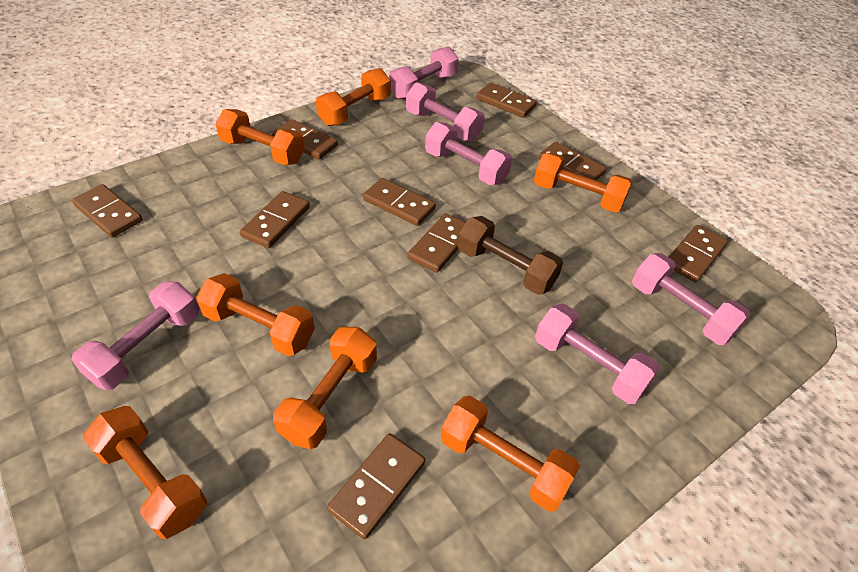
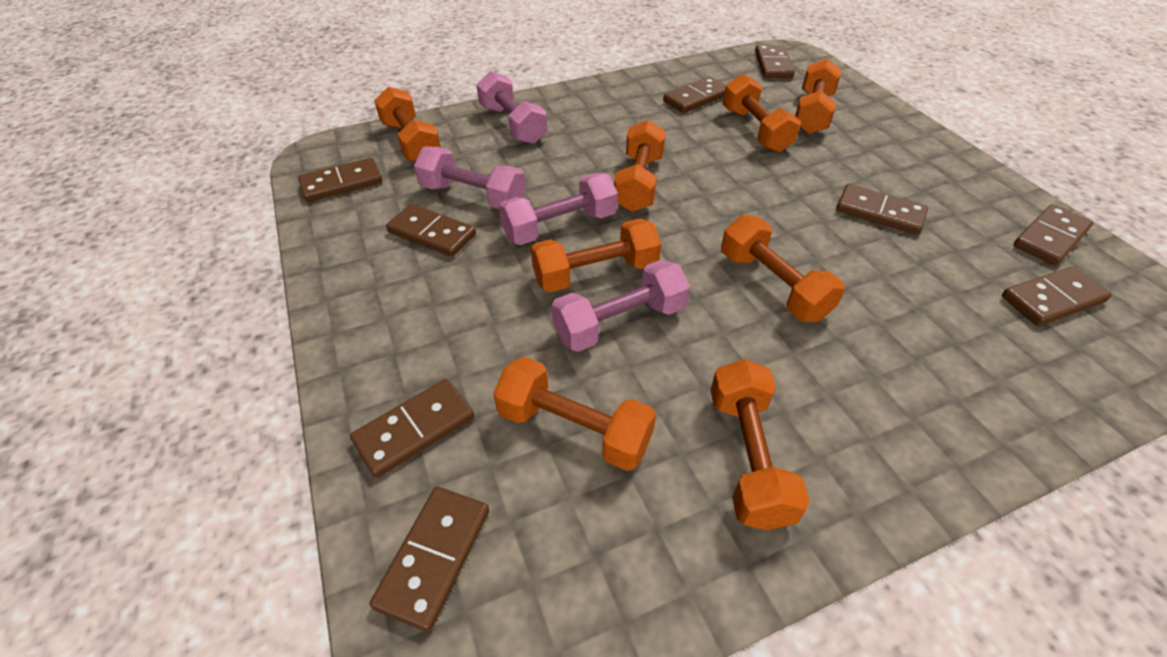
brown dumbbell: [458,216,563,295] = 1 -> none = 0
orange dumbbell: [82,406,207,539] [196,273,315,356] [215,109,305,165] [273,327,377,449] [316,68,391,126] [441,396,580,512] [534,152,632,212] = 7 -> [374,86,441,162] [493,357,656,471] [531,219,661,292] [614,120,666,212] [710,359,810,530] [721,214,845,322] [723,74,801,153] [795,58,842,134] = 8
pink dumbbell: [71,281,199,390] [389,46,459,99] [406,82,485,141] [425,122,512,185] [535,304,660,404] [632,253,750,345] = 6 -> [414,147,526,209] [476,71,547,144] [499,173,618,245] [552,260,690,352] = 4

